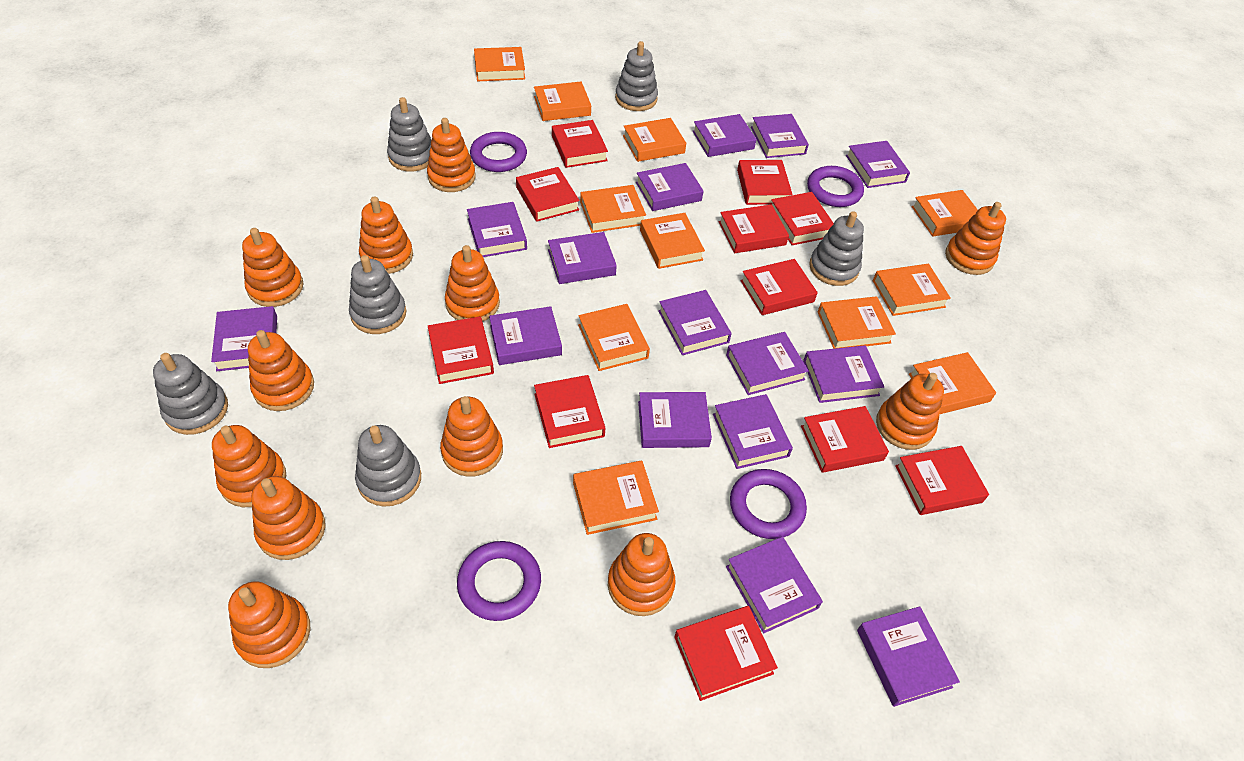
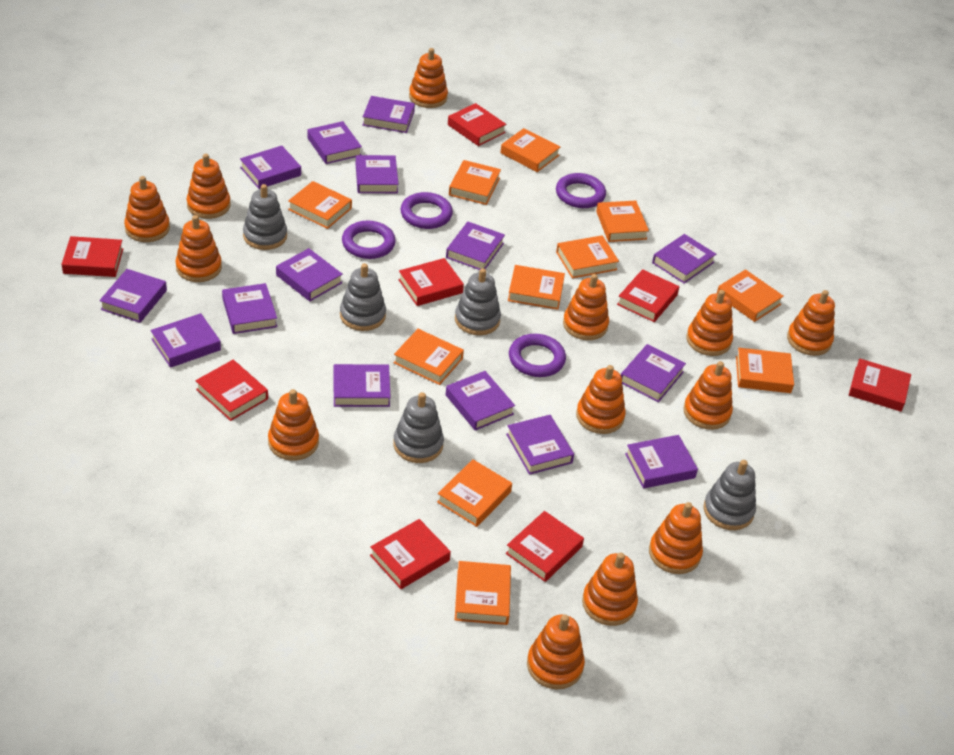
grey stacking toy: [153,353,228,435] [349,255,407,334] [355,425,421,507] [387,97,431,172] [615,41,658,111] [809,211,864,286] = 6 -> [243,184,287,250] [340,263,386,331] [393,392,444,463] [455,268,501,335] [703,460,756,530] = 5
orange stacking toy: [212,425,286,507] [228,581,310,668] [242,228,303,307] [248,330,314,411] [251,476,326,560] [359,196,413,274] [427,118,476,192] [440,396,503,477] [445,245,500,322] [608,533,676,616] [876,373,944,450] [945,202,1006,275] = 12 -> [124,176,170,242] [176,215,222,282] [186,154,231,219] [268,389,319,461] [409,48,448,108] [527,615,585,689] [563,274,609,340] [576,365,626,434] [582,552,638,626] [649,502,703,574] [683,361,733,430] [686,290,733,356] [787,290,835,356] = 13
red book: [428,316,494,384] [516,167,580,222] [534,375,605,448] [552,120,608,168] [674,606,778,701] [719,204,789,253] [737,160,793,205] [740,259,818,315] [771,192,834,245] [801,406,889,473] [895,446,989,515] = 11 -> [61,236,123,277] [195,360,268,421] [370,519,451,589] [398,258,464,306] [448,103,506,146] [506,511,584,582] [617,269,679,322] [849,358,911,412] = 8

